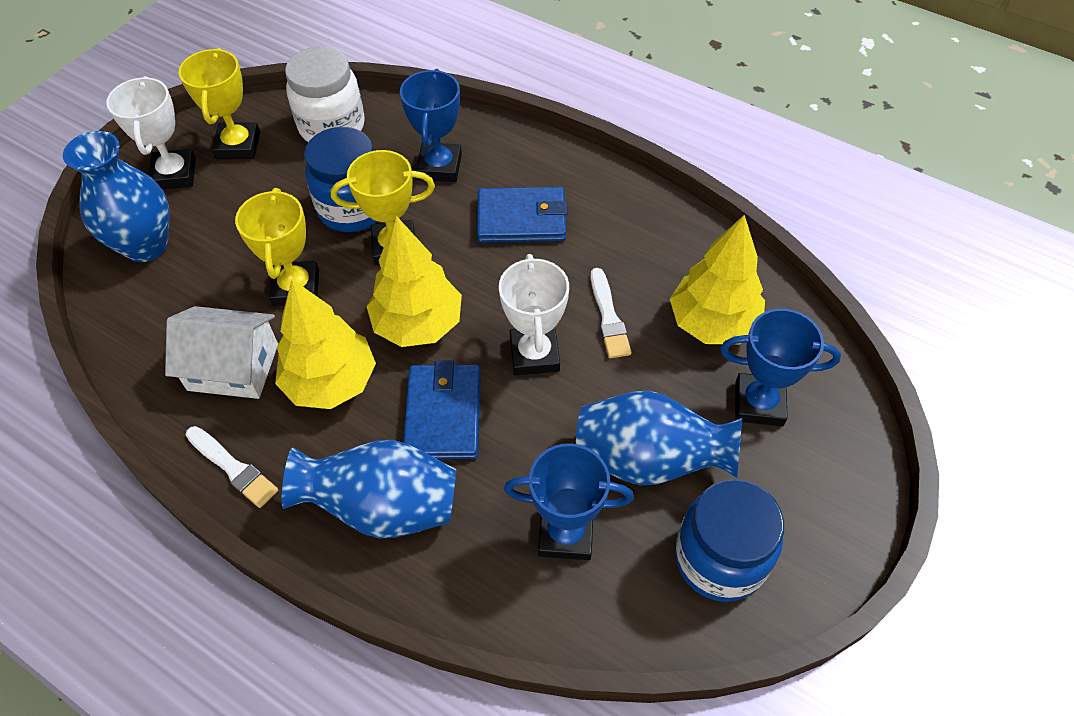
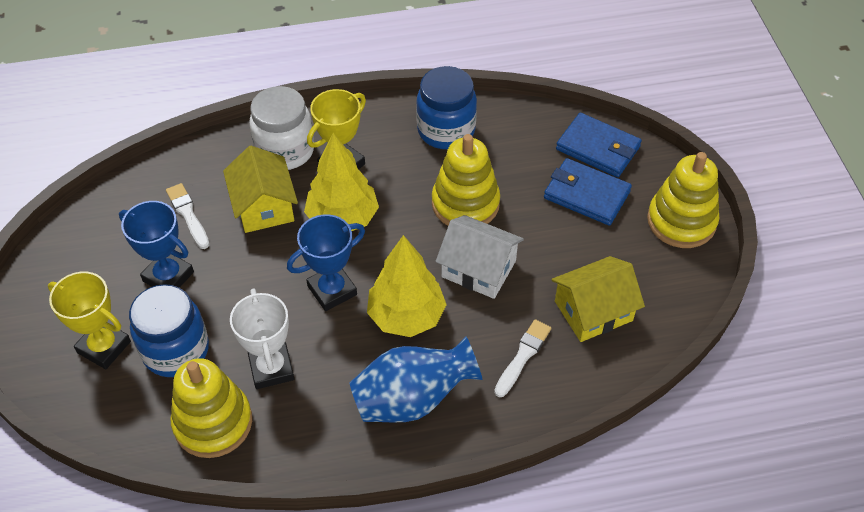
blue trophy: [400,69,462,182] [504,443,634,560] [720,309,841,426] = 3 -> [119,201,194,288] [287,214,365,311] = 2
blue vase: [63,131,170,262] [281,440,456,538] [576,391,742,485] = 3 -> [349,337,483,422] = 1
white trophy: [106,76,196,189] [499,254,569,375] = 2 -> [230,288,294,389] = 1
yellow house: none = 0 -> [223,146,298,233] [551,256,645,342] = 2
yellow stacking toy: none = 0 -> [170,358,252,458] [432,134,500,226] [647,152,720,248] = 3
yellow tree: [275,279,376,409] [366,216,462,347] [670,215,765,345] = 3 -> [304,133,379,231] [367,235,447,337] = 2
yellow trophy: [178,48,260,159] [235,188,319,306] [331,150,435,265] = 3 -> [48,271,131,369] [307,89,366,169] = 2

